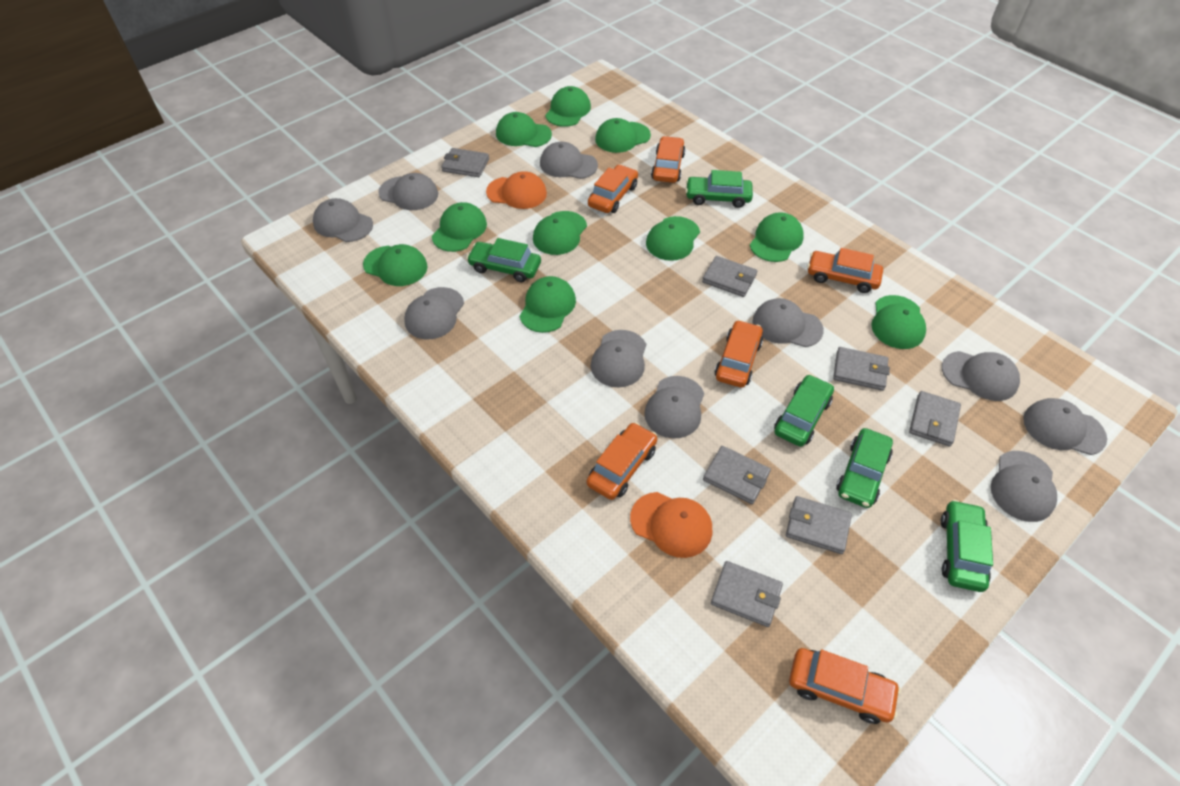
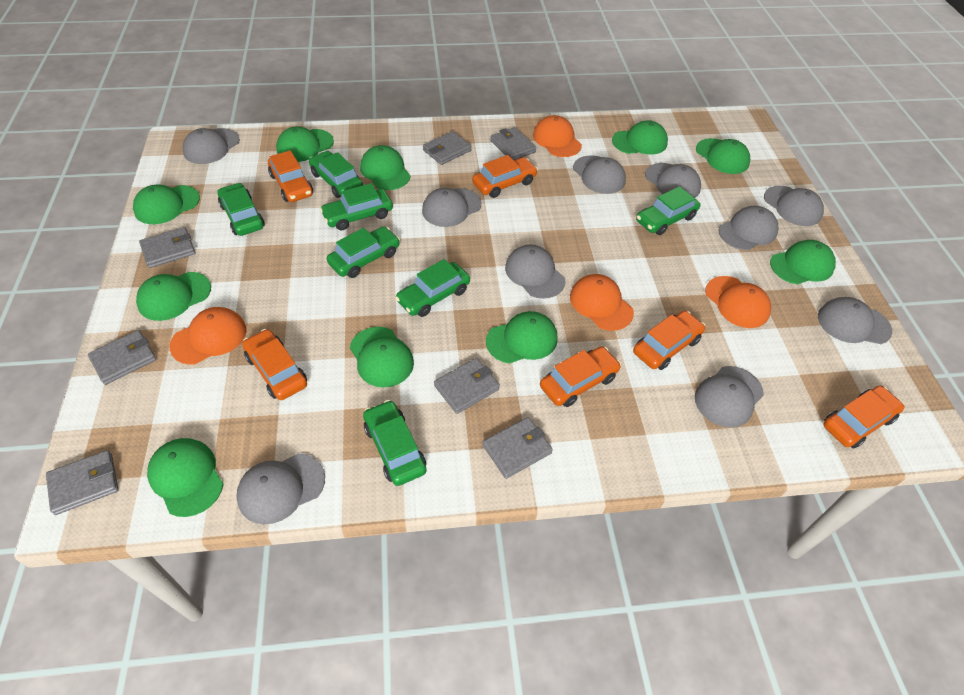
green car: [467,238,541,282] [686,170,753,208] [774,374,834,447] [836,428,893,508] [941,500,993,592] = 5 -> [217,183,265,236] [309,151,363,198] [320,183,393,231] [327,226,400,278] [363,400,427,486] [395,259,470,317] [636,186,700,235] = 7
orange cap: [486,171,547,209] [630,492,713,558] = 2 -> [169,307,247,364] [533,115,582,157] [570,274,634,331] [705,276,771,328] = 4

